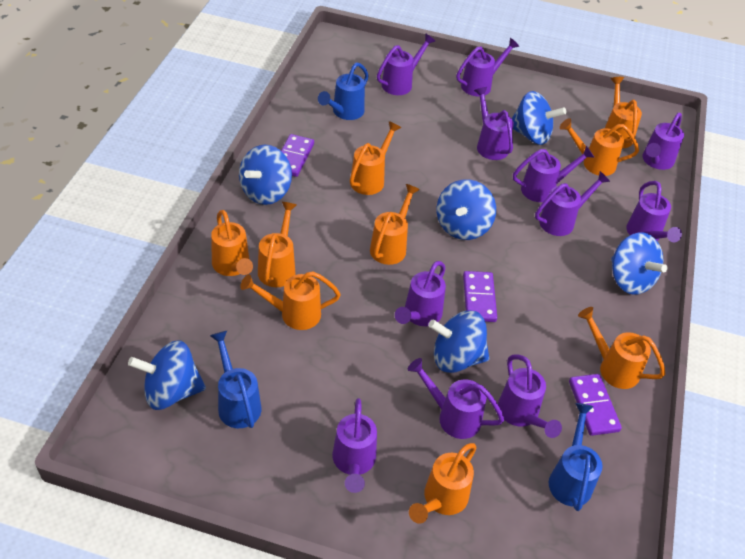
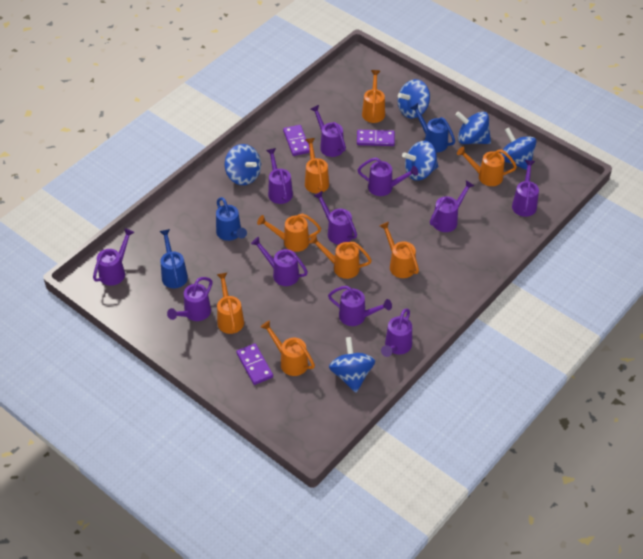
orange watering can: [211,210,253,276] [240,271,341,330] [258,202,297,287] [350,121,401,195] [370,184,420,265] [409,443,477,524] [560,118,639,176] [578,307,665,389] [605,77,642,148] = 9 -> [216,273,244,334] [257,214,321,252] [261,320,315,376] [305,138,329,193] [309,235,372,279] [362,70,385,123] [380,222,419,278] [457,147,517,186] = 8

